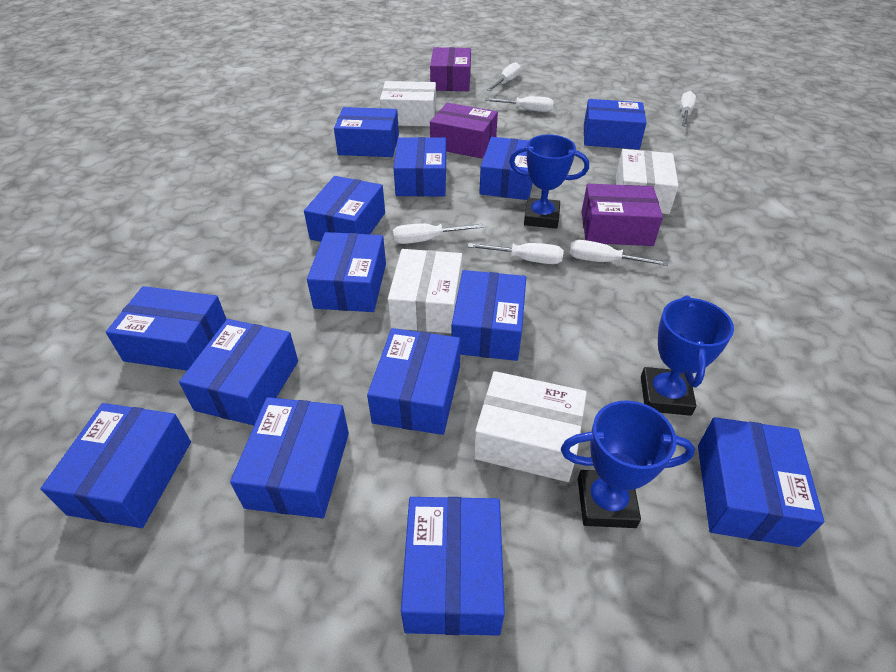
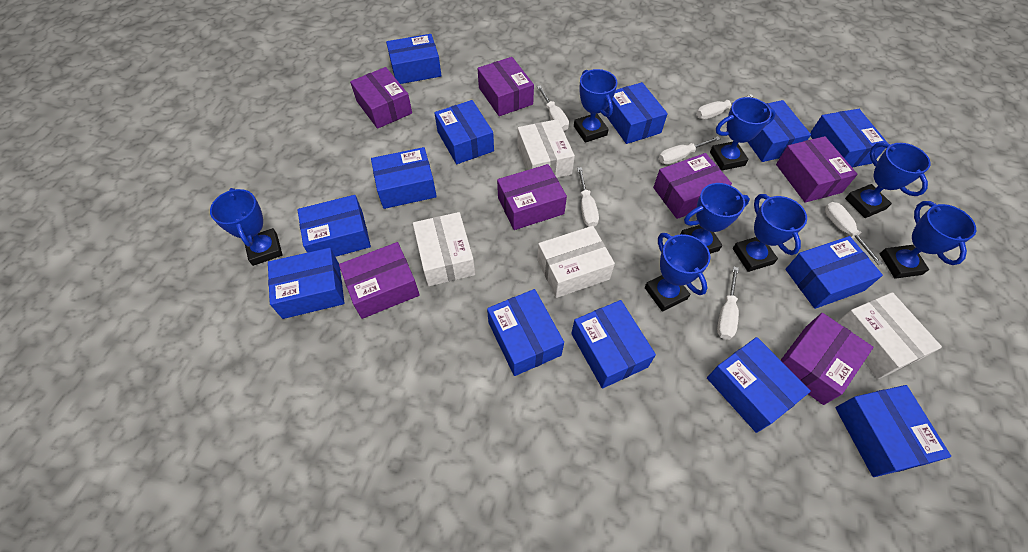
blue box: [40,403,191,528] [106,286,227,371] [179,319,298,426] [230,397,349,518] [304,176,385,242] [307,232,386,312] [334,107,399,157] [367,328,461,435] [394,137,446,197] [401,497,505,636] [451,270,526,361] [479,137,533,200] [584,99,647,149] [698,417,824,547] = 14 -> [268,248,345,319] [297,195,371,257] [371,147,437,209] [386,34,442,84] [434,100,494,164] [487,289,564,376] [571,300,656,388] [604,82,668,144] [707,337,811,433] [748,100,811,162] [785,236,883,309] [810,109,887,167] [835,385,951,477] = 13
blue trophy: [509,134,589,229] [561,400,695,528] [641,295,734,416] = 3 -> [210,188,282,266] [574,69,617,143] [645,233,711,312] [680,183,750,254] [710,97,776,171] [733,194,807,272] [845,142,931,218] [880,201,976,279] = 8
purple box: [430,47,471,91] [430,103,498,158] [581,184,663,246] = 3 -> [339,242,420,319] [350,67,412,129] [477,57,534,116] [497,164,567,230] [653,153,732,219] [776,136,858,203] [781,313,873,405] = 7

